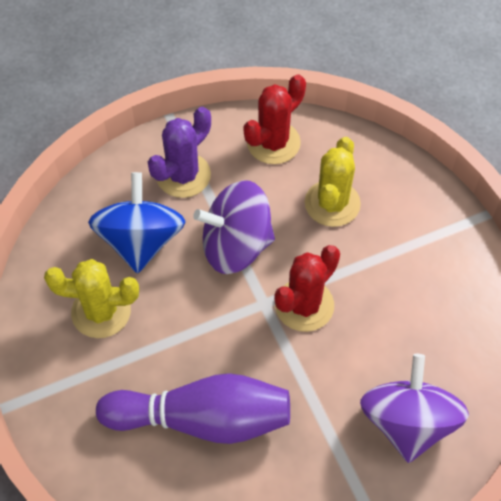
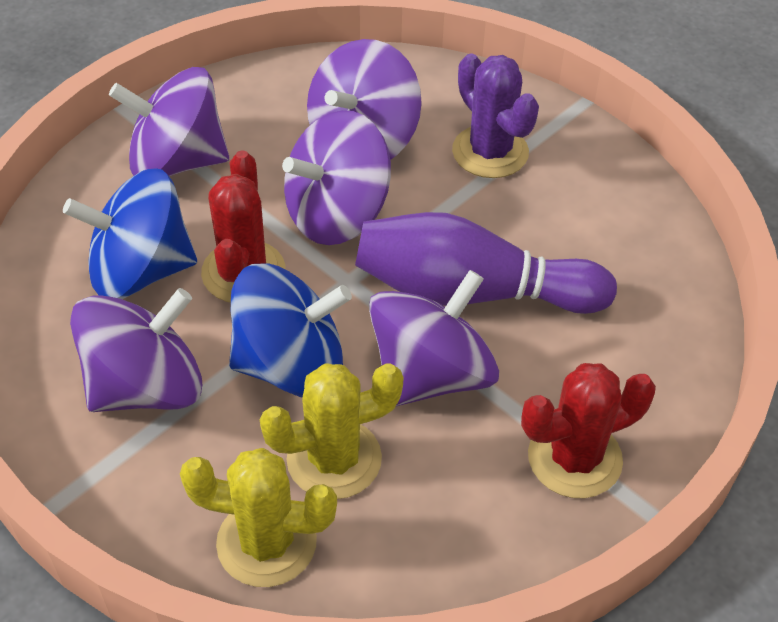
blue spinning top: [88,172,185,273] = 1 -> [63,168,197,299] [229,263,352,397] = 2
purple spinning top: [193,181,275,274] [360,354,469,463] = 2 -> [70,288,202,412] [109,67,229,176] [282,110,391,245] [307,39,422,160] [369,270,499,407] = 5

